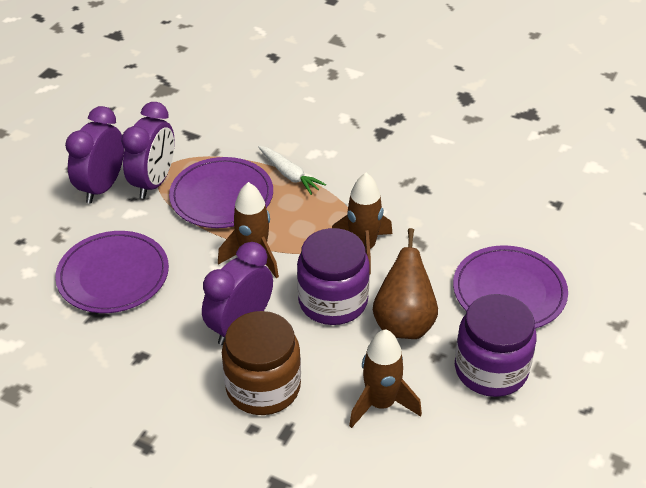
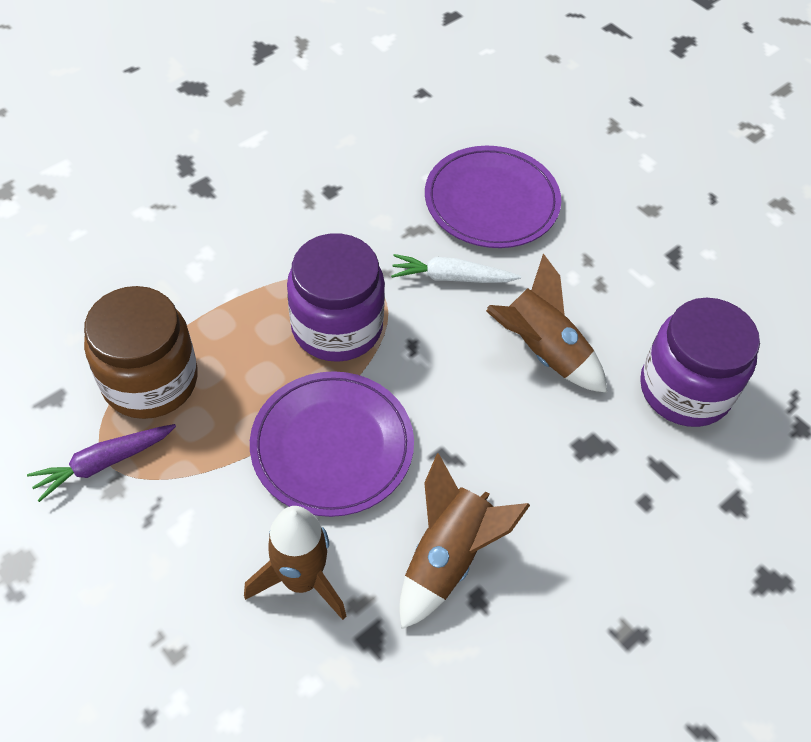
brown pear: [373,228,438,339] = 1 -> none = 0
purple carrot: none = 0 -> [27,424,176,502] = 1
purple clock: [65,106,124,203] [121,102,175,199] [202,242,273,345] = 3 -> none = 0
purple plate: [55,231,169,313] [169,157,273,228] [453,245,568,329] = 3 -> [250,371,414,517] [425,146,561,248] = 2

